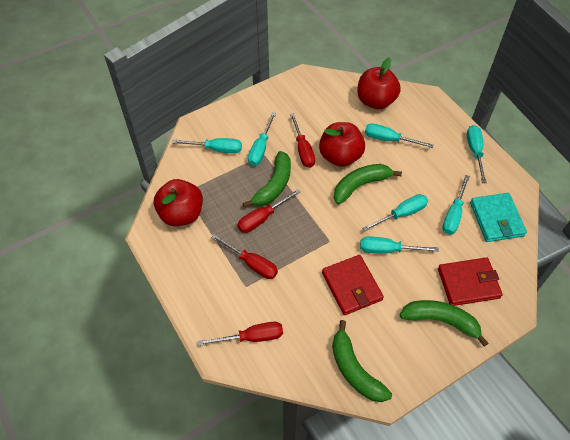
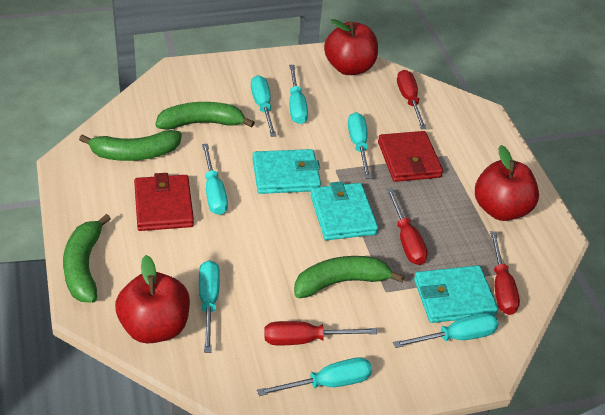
turquoise wallet: [470,193,527,242] = 1 -> [252,149,321,194] [310,181,378,240] [414,265,498,323] = 3

